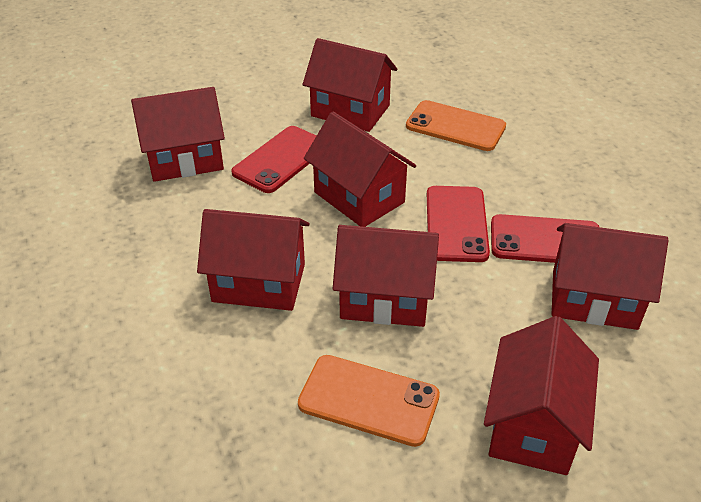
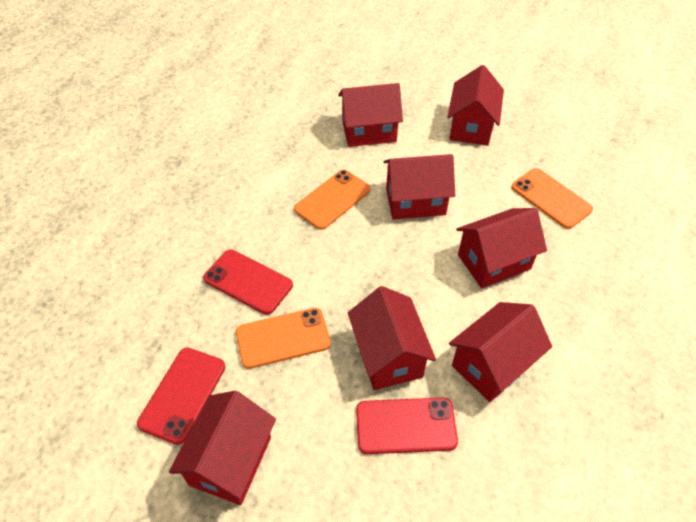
orange phone: [298,355,440,447] [406,100,506,151] = 2 -> [236,308,331,369] [294,170,371,230] [512,168,593,229] = 3

